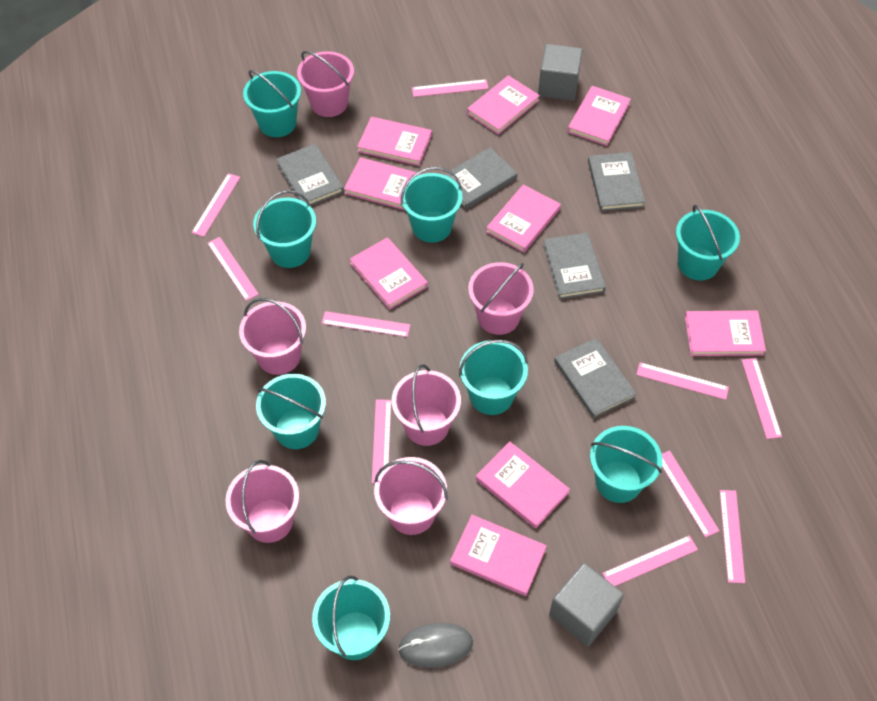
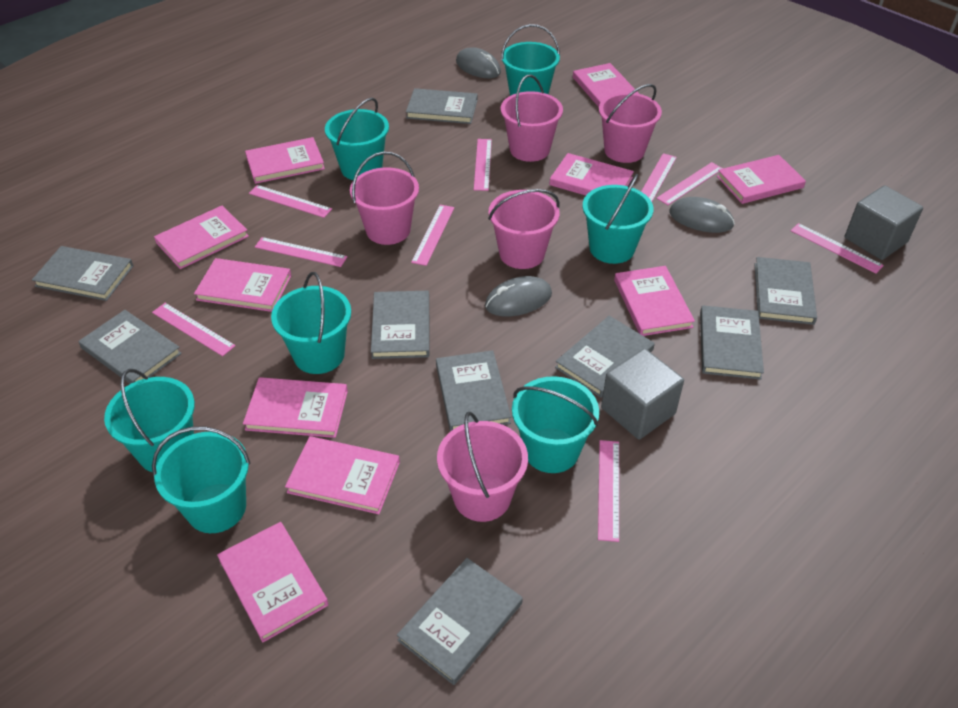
grey book: [276,144,344,205] [444,147,517,209] [543,233,606,299] [554,338,636,418] [588,152,645,211] = 5 -> [32,246,133,301] [78,310,182,384] [371,291,430,359] [397,558,523,685] [406,88,478,124] [436,350,511,432] [555,316,655,398] [700,305,764,380] [755,257,817,325] = 9
grey mouse: [398,623,473,668] = 1 -> [456,47,501,78] [485,276,552,316] [669,197,735,233] = 3
pink book: [344,157,421,211] [350,237,428,310] [357,117,432,166] [450,515,547,596] [467,75,540,135] [476,442,570,529] [486,185,561,253] [568,86,631,146] [685,311,766,356] = 9 -> [154,206,249,269] [194,258,291,312] [217,522,328,642] [243,377,348,438] [245,137,325,184] [285,436,400,514] [549,153,634,195] [573,63,639,107] [614,266,695,336] [717,155,806,204] = 10
pink bucket: [225,460,299,543] [239,298,306,375] [297,51,354,117] [374,457,448,535] [392,364,461,446] [468,262,534,335] = 6 -> [350,151,419,245] [437,412,528,522] [488,189,560,269] [501,74,563,162] [599,84,662,163] = 5
pink ruler: [192,173,240,237] [207,237,259,301] [322,311,410,337] [372,400,391,484] [412,79,489,97] [602,535,698,586] [636,362,729,400] [662,450,720,537] [720,490,745,583] [742,358,782,439] = 10 -> [152,303,236,356] [249,185,332,218] [255,237,347,267] [411,205,455,266] [474,139,492,191] [598,440,619,542] [641,153,677,202] [656,162,723,205] [791,223,884,274] = 9
turquoise bucket: [243,70,301,137] [253,190,316,268] [256,374,326,449] [312,576,390,660] [401,167,462,243] [459,340,528,415] [590,426,662,503] [676,205,740,280] = 8 -> [104,369,195,473] [152,427,251,533] [271,272,351,374] [325,97,389,180] [501,24,560,96] [512,376,599,473] [582,174,653,264] = 7

